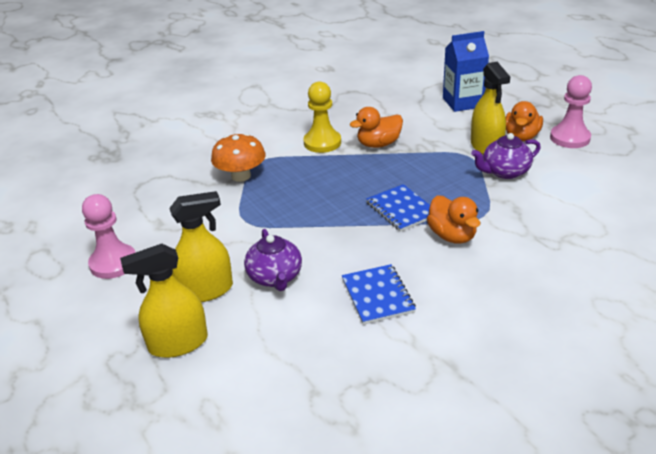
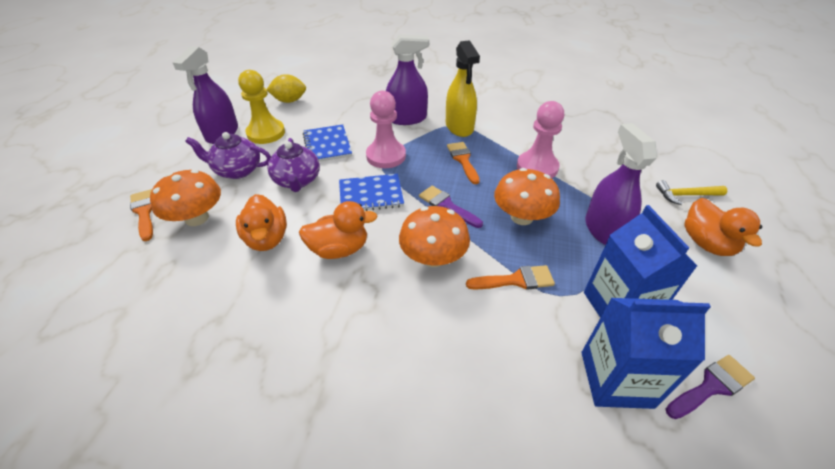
blue carton: [443,31,489,112] = 1 -> [581,298,711,409] [584,205,697,318] = 2
orange brush: none = 0 -> [130,189,153,241] [447,142,480,184] [466,265,555,290] = 3
orange mushroom: [211,133,266,182] = 1 -> [150,170,221,226] [399,206,470,267] [494,168,560,225] = 3
purple brush: none = 0 -> [419,186,483,228] [666,355,755,419] = 2
purple spray bottle: none = 0 -> [173,46,238,144] [386,34,429,125] [585,123,657,245] = 3
yellow hammer: none = 0 -> [656,180,727,205] = 1
yellow lemon: none = 0 -> [267,74,306,103] = 1
yellow spray bottle: [120,244,208,358] [169,191,233,302] [471,62,510,155] = 3 -> [446,40,480,137] = 1

